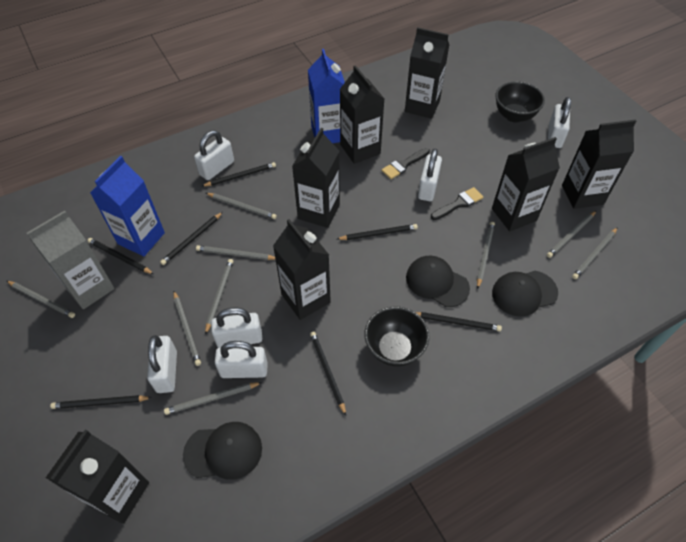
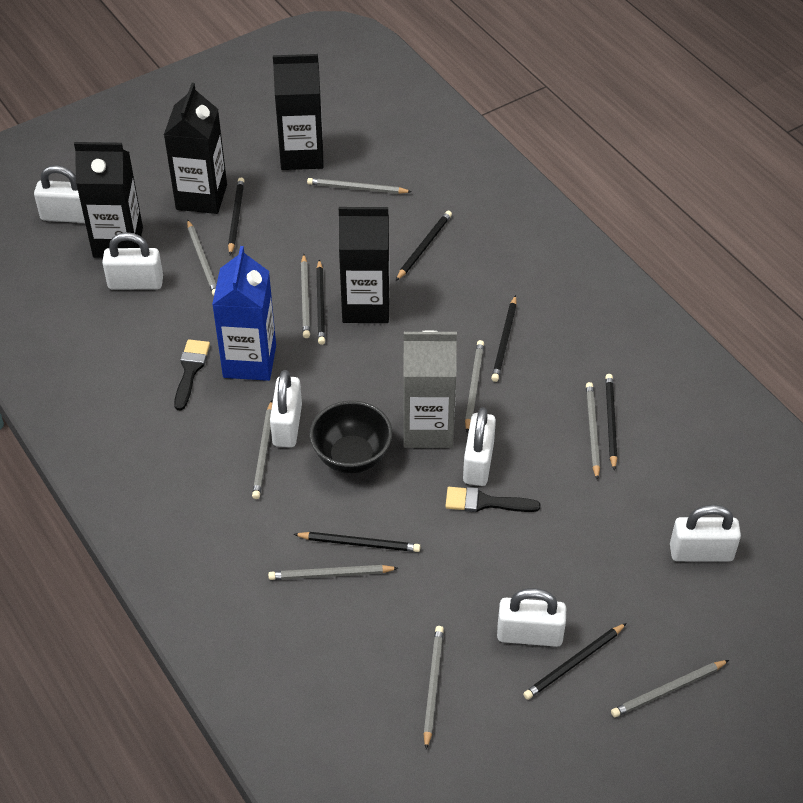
black bowl: [364,306,429,366] [495,81,545,122] = 2 -> [309,401,392,474] = 1
black cap: [183,422,262,480] [406,256,470,307] [492,271,558,317] = 3 -> none = 0
black carton: [46,430,149,524] [273,219,331,320] [292,128,340,228] [340,65,384,164] [405,27,449,119] [492,137,560,231] [562,119,636,209] = 7 -> [74,142,143,258] [164,83,227,214] [273,54,324,170] [339,207,390,323] = 4
blue carton: [90,156,165,256] [308,49,345,143] = 2 -> [212,246,276,381] = 1

